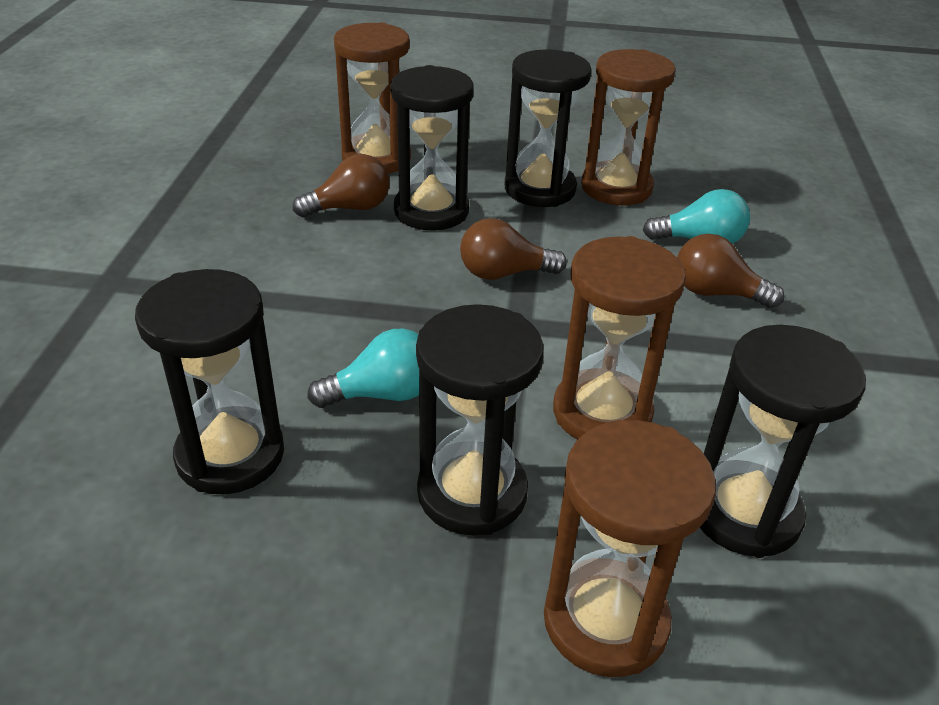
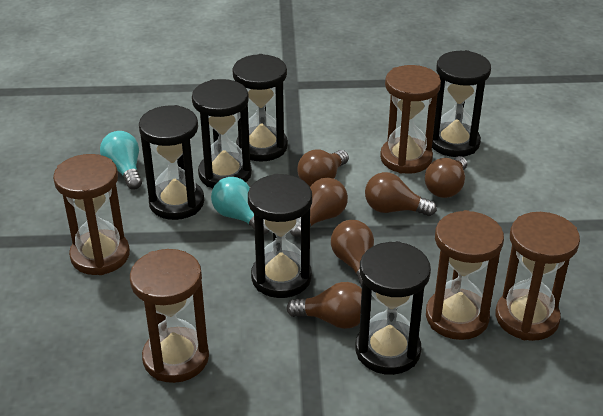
black hourglass: [135,269,284,494] [391,65,474,231] [416,304,544,536] [504,49,592,207] [700,325,866,558] = 5 -> [139,105,204,220] [192,79,252,188] [232,54,288,162] [248,174,312,298] [355,241,431,375] [432,50,491,157] = 6
brown hourglass: [334,23,411,173] [544,420,716,677] [553,236,686,440] [581,49,676,205] = 4 -> [53,154,130,275] [130,249,209,383] [380,65,441,174] [426,210,504,340] [496,212,580,341] = 5
brown light bulb: [293,154,389,217] [460,218,567,280] [677,234,784,309] = 3 -> [286,282,362,329] [290,178,348,237] [297,150,349,187] [331,220,374,287] [365,172,437,216] [425,156,467,198] = 6

